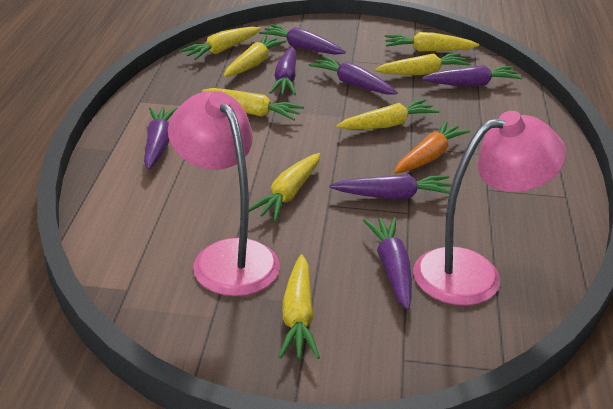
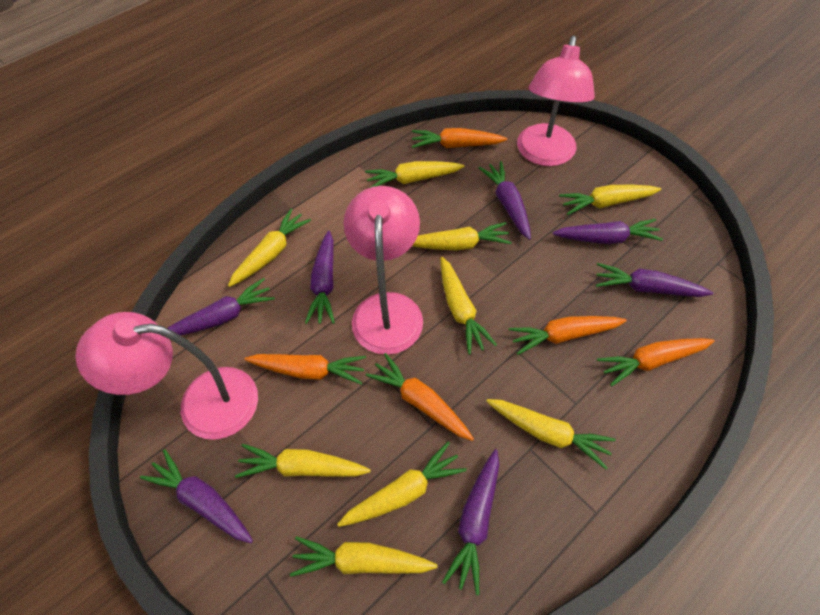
orange carrot: [394,121,470,174] = 1 -> [244,354,366,385] [365,353,474,441] [412,128,507,148] [509,316,627,355] [597,338,715,387] = 5
pink lamp: [168,91,280,296] [413,111,566,306] = 2 -> [75,312,258,440] [344,186,423,355] [517,36,595,166] = 3
yellow carrot: [179,27,261,60] [202,88,304,121] [224,35,287,77] [249,153,320,221] [279,254,320,359] [336,99,440,129] [374,53,471,75] [385,32,479,52] = 8 -> [228,208,311,287] [235,444,371,478] [290,536,437,577] [337,442,467,527] [365,161,464,188] [413,222,512,251] [441,257,497,355] [486,399,616,469] [559,185,661,215] = 9

